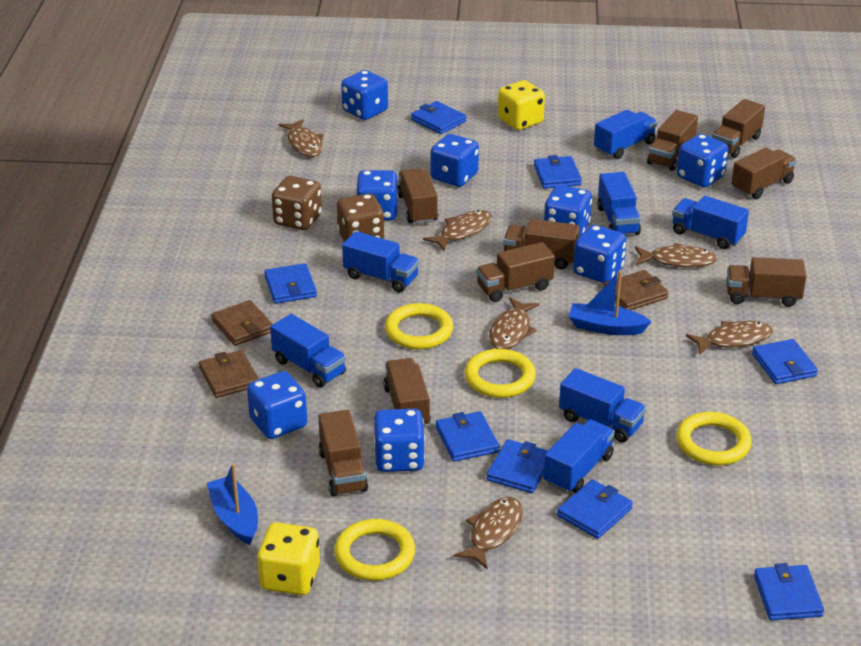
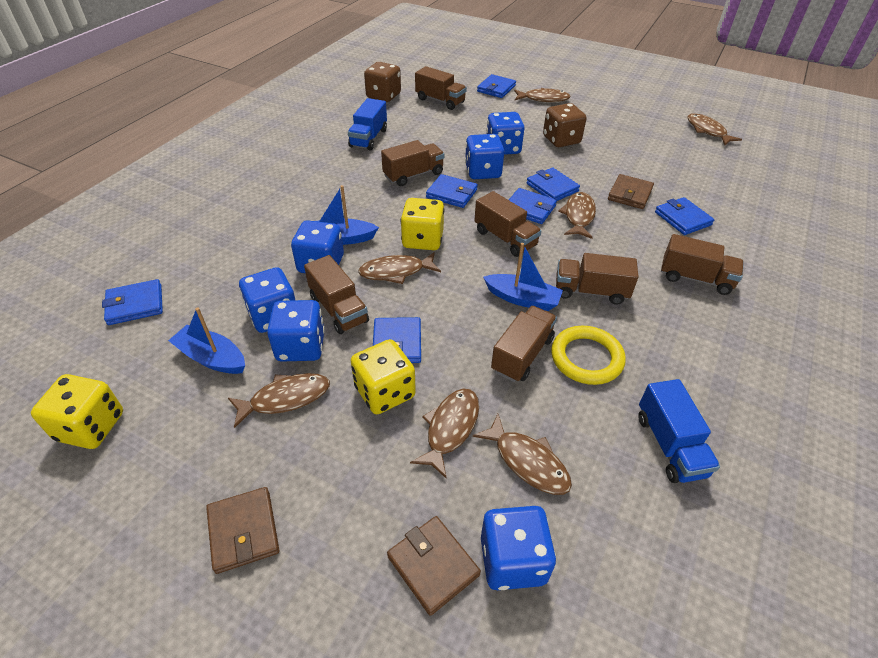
blue boat: [207,463,258,545] [569,271,652,335] = 2 -> [168,307,245,374] [317,185,379,245] [483,243,563,311] = 3
blue dice: [247,371,307,439] [341,70,388,120] [356,170,398,220] [374,409,425,472] [431,134,479,187] [544,185,592,237] [573,225,626,283] [677,134,729,188] = 8 -> [239,267,295,333] [267,300,325,362] [291,220,344,273] [465,134,504,179] [481,506,556,590] [487,112,525,155] = 6
blue truck: [270,314,346,388] [342,231,419,292] [544,419,615,493] [559,368,646,442] [594,110,657,159] [597,172,641,235] [672,196,749,249] = 7 -> [348,98,387,151] [638,379,720,483] = 2
blue wallet: [264,263,317,304] [411,101,467,134] [436,411,499,462] [486,439,548,493] [534,155,582,189] [557,479,633,539] [752,339,818,384] [754,563,824,620] = 8 -> [102,279,163,325] [373,317,421,363] [426,174,478,208] [477,74,516,98] [509,188,557,224] [526,167,580,201] [655,197,714,235] = 7
brown fish: [278,119,324,157] [423,210,492,251] [453,497,523,569] [489,297,539,349] [635,243,717,267] [686,321,773,355] = 6 -> [228,373,330,428] [358,252,441,284] [410,389,479,478] [473,414,572,495] [514,88,570,102] [558,192,596,239] [688,113,742,145] = 7
brown truck: [318,410,368,497] [383,358,431,427] [398,168,438,224] [476,242,555,302] [503,219,580,269] [647,110,698,171] [712,99,765,158] [726,257,807,307] [731,147,797,199] = 9 -> [304,255,369,334] [381,140,445,186] [415,66,467,110] [474,191,542,257] [491,306,557,382] [556,253,639,305] [661,234,744,295] = 7
yellow dice: [257,522,320,595] [498,80,545,130] = 2 -> [31,374,123,449] [351,339,416,414] [401,198,444,250] = 3
yellow ring: [334,519,415,580] [385,303,453,349] [465,349,536,398] [676,412,752,465] = 4 -> [551,326,626,385] = 1

